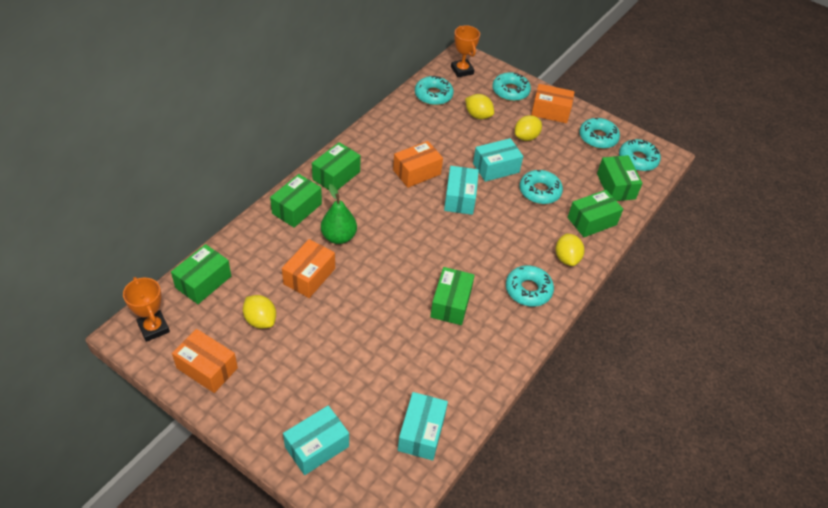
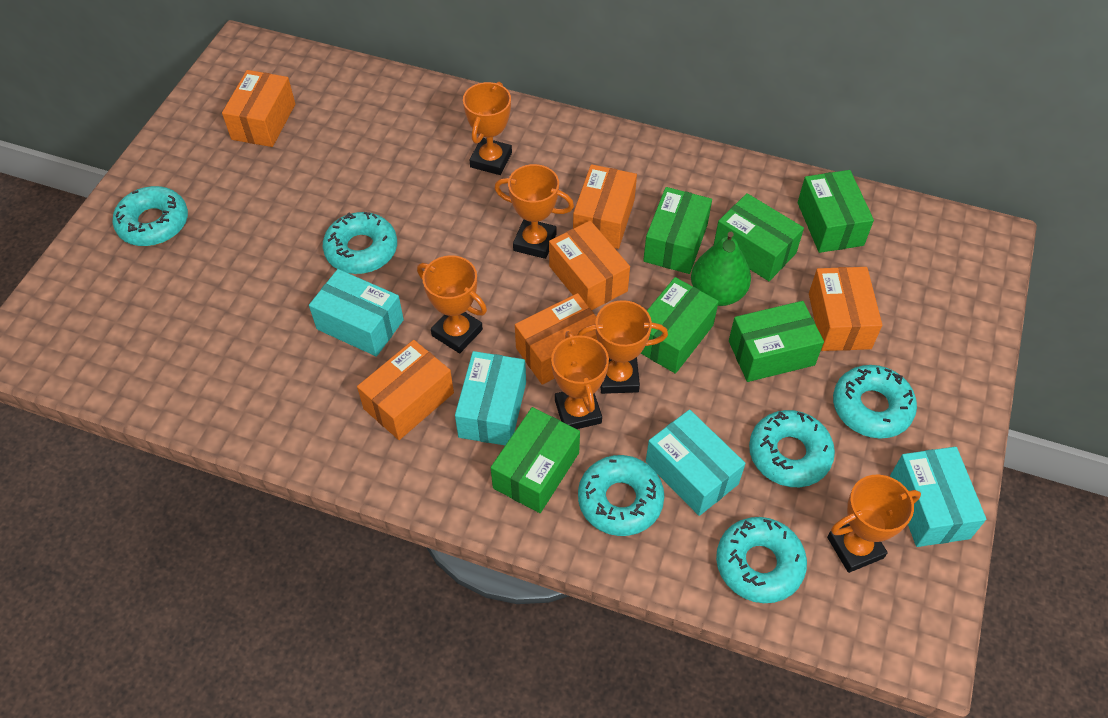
orange box: [172,329,238,393] [282,239,335,298] [393,141,443,188] [531,84,575,123] = 4 -> [222,70,295,147] [357,340,454,440] [515,293,598,385] [549,221,630,310] [573,164,637,249] [809,267,882,351] = 6
orange trophy: [123,277,170,342] [451,25,480,77] = 2 -> [417,255,487,353] [463,82,512,175] [494,164,574,259] [551,331,609,429] [577,300,668,394] [827,475,921,573] = 6
yellow lemon: [243,295,276,329] [465,94,494,119] [515,115,542,141] [556,234,584,266] = 4 -> none = 0

